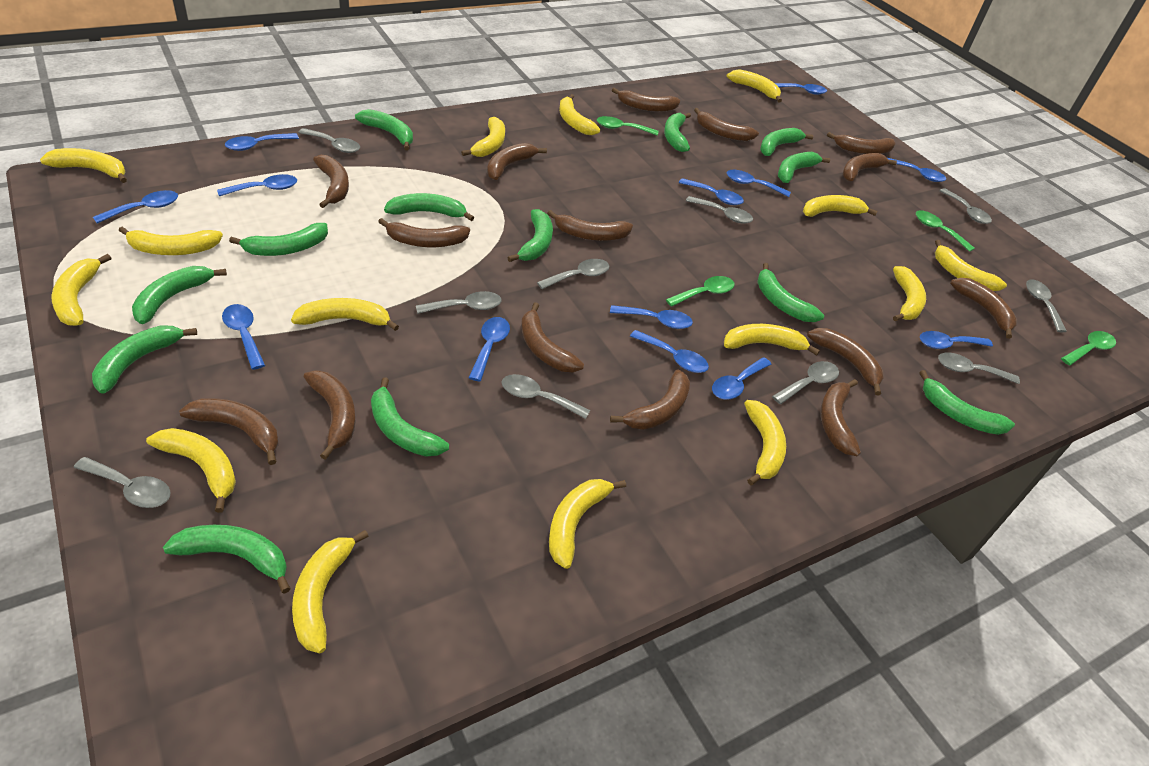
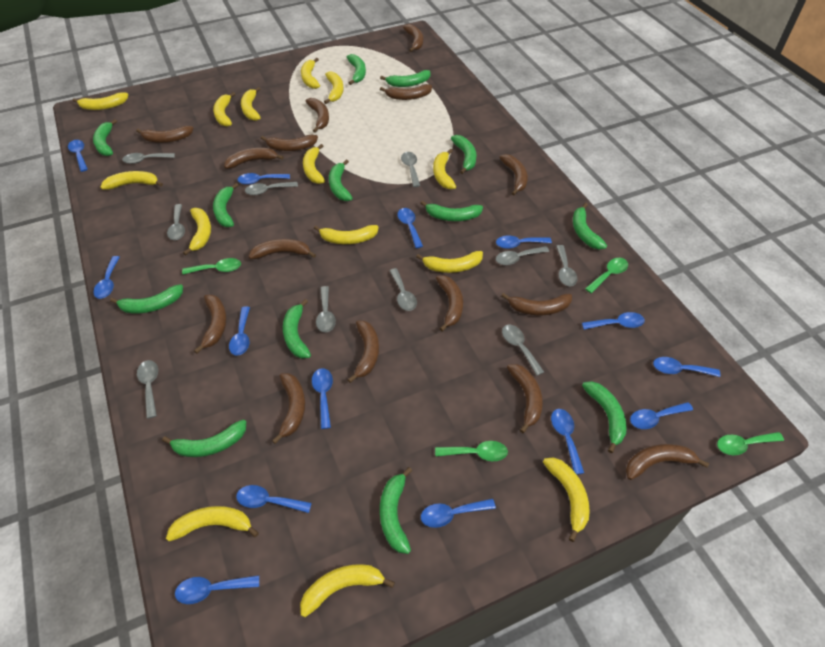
blue spoon: [93,190,178,224] [217,174,297,196] [222,304,265,370] [225,133,299,151] [469,317,510,381] [610,305,693,329] [630,330,709,373] [679,178,744,205] [712,357,772,400] [727,170,791,197] [775,83,827,95] [886,157,946,182] [920,331,993,349] = 13 -> [68,140,88,172] [93,256,120,299] [175,575,259,604] [229,306,250,356] [236,485,312,513] [237,173,290,185] [312,368,333,429] [398,208,423,248] [421,499,496,528] [496,235,552,249] [551,409,584,475] [582,312,645,330] [630,402,693,429] [653,357,720,377] = 14
yellow banana: [40,148,127,183] [51,254,111,326] [119,227,223,255] [146,428,236,513] [291,298,399,331] [292,530,368,653] [461,117,505,157] [549,479,626,569] [559,94,600,135] [724,324,820,356] [727,69,782,103] [744,400,786,485] [803,195,878,217] [893,266,926,321] [935,240,1007,291] = 15 -> [73,92,128,110] [100,171,163,190] [166,506,259,541] [183,208,211,255] [213,92,235,127] [241,87,261,121] [300,564,395,617] [301,58,320,89] [303,144,325,184] [314,225,379,244] [324,71,343,104] [416,251,483,273] [433,149,456,189] [543,457,590,542] = 14

